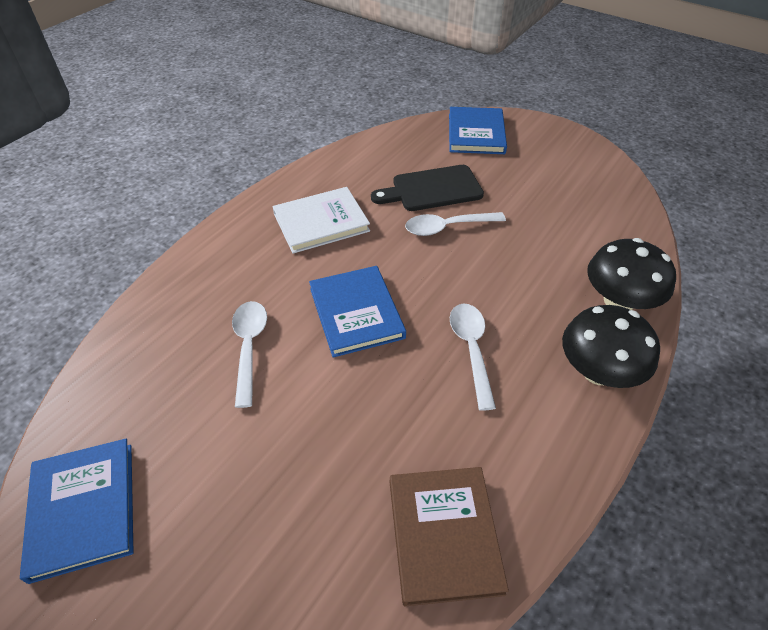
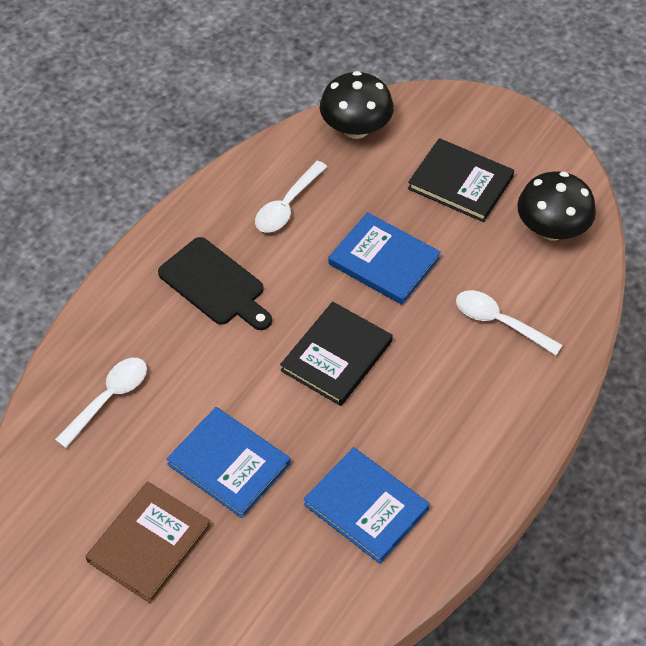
black book: none = 0 -> [280,302,393,406] [408,138,514,222] = 2
white book: [273,187,370,254] = 1 -> none = 0

